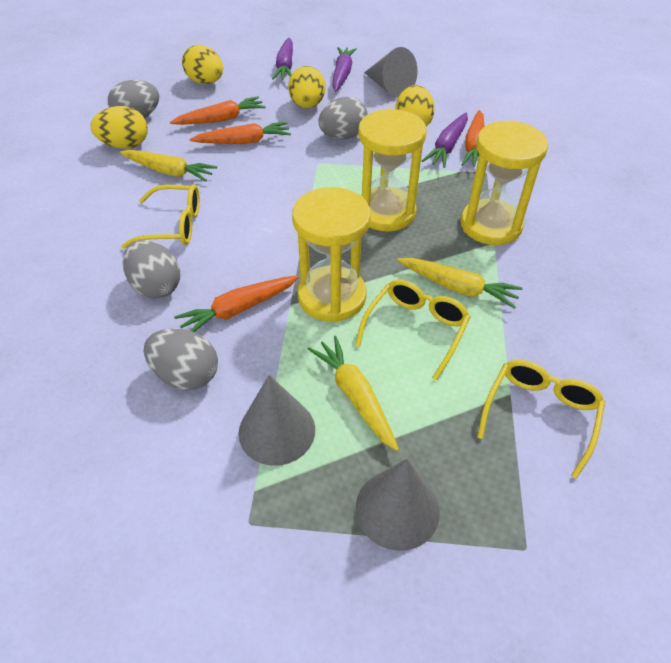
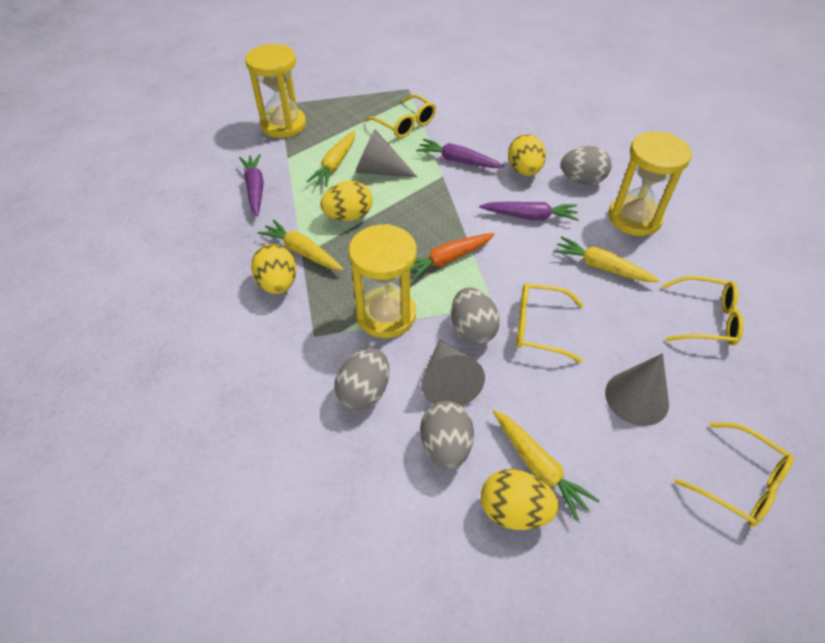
orange carrot: [170,96,266,125] [174,275,299,332] [190,122,291,144] [461,110,485,167] = 4 -> [410,233,495,280] = 1
yellow carrot: [119,150,217,181] [308,336,399,451] [397,258,523,309] = 3 -> [258,219,344,270] [307,131,355,187] [493,410,600,521] [553,236,660,282] = 4
yellow glasses: [121,184,200,249] [356,279,470,381] [477,360,605,479] = 3 -> [365,94,436,138] [516,283,584,363] [662,276,744,346] [674,423,794,527] = 4

